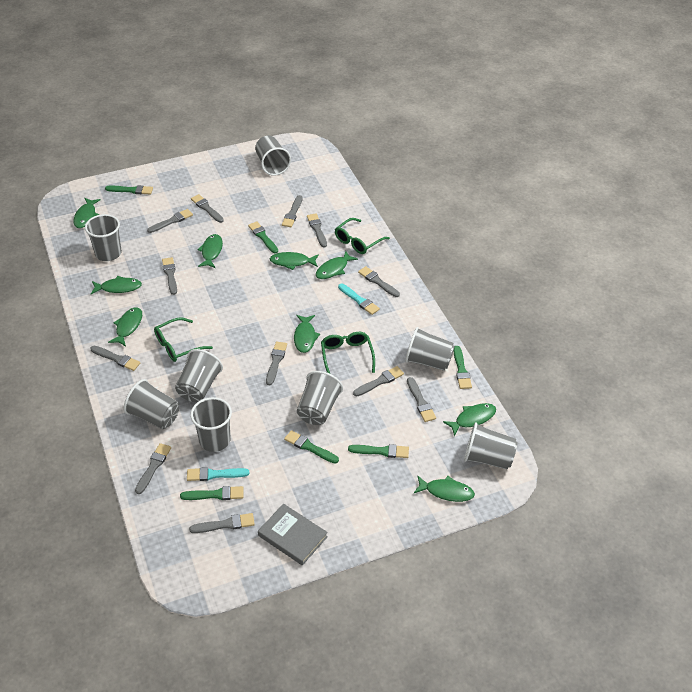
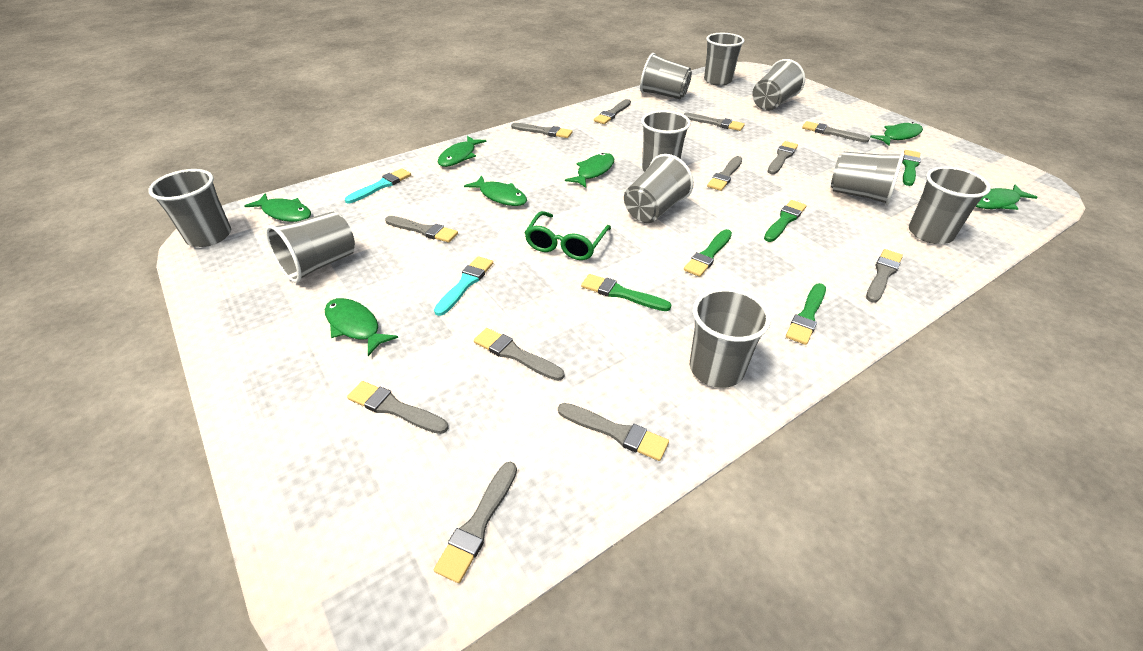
green brush: [105,185,153,195] [180,486,244,500] [248,221,278,253] [284,430,339,464] [348,444,409,458] [453,346,472,389] = 6 -> [581,274,671,311] [684,229,732,277] [764,200,807,242] [786,283,826,345] [902,150,921,186] = 5
green fish: [73,198,101,228] [91,276,142,294] [108,307,142,346] [197,234,223,268] [270,252,319,270] [294,315,320,353] [316,251,358,279] [414,476,475,502] [443,403,496,436] = 9 -> [244,193,311,222] [325,298,398,356] [438,136,487,167] [464,175,527,206] [565,153,614,188] [870,122,923,146] [975,185,1038,210] = 7
green glasses: [154,317,213,362] [321,332,375,374] [335,218,390,254] = 3 -> [524,211,611,260] = 1
grey book: [258,504,328,565] = 1 -> none = 0
grey cup: [85,214,122,261] [124,379,179,429] [175,349,223,402] [190,397,232,452] [255,136,291,176] [297,371,343,425] [405,327,455,371] [464,422,518,469] = 8 -> [148,169,231,247] [266,212,355,283] [624,154,694,223] [640,53,692,99] [641,110,691,172] [690,288,771,388] [704,33,745,86] [752,59,805,111] [831,152,904,205] [909,166,991,244] = 10

